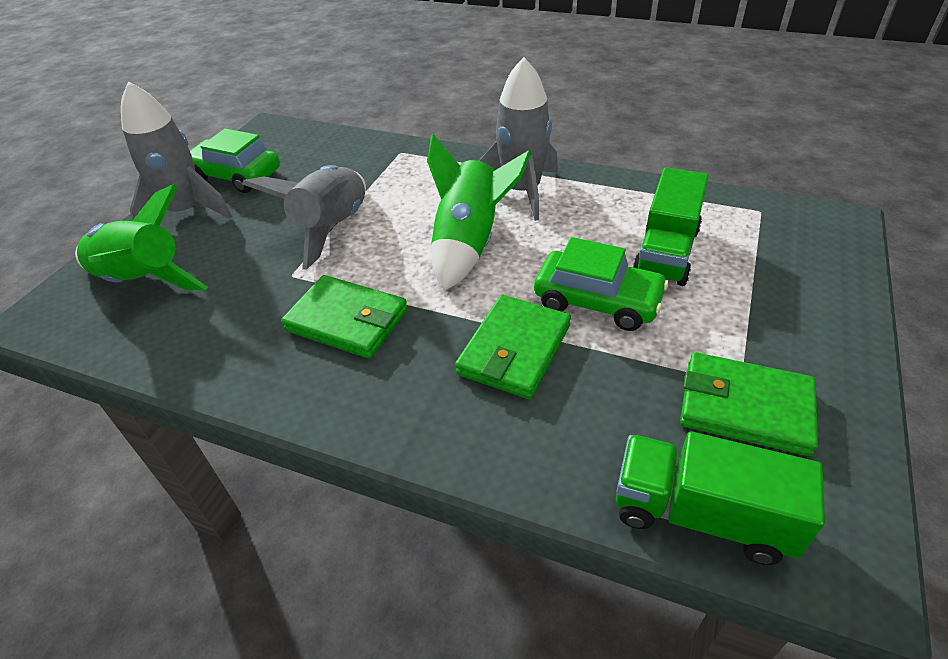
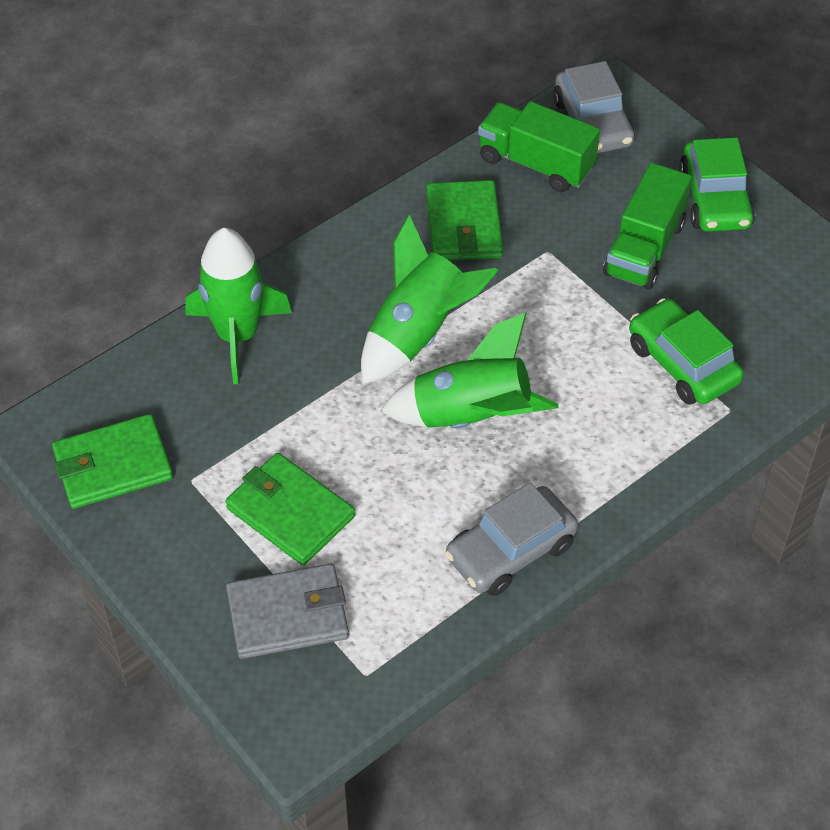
green rocket: [75,184,208,291] [427,134,531,291] = 2 -> [185,228,292,384] [361,215,498,384] [381,313,559,428] = 3
grey car: none = 0 -> [445,482,578,596] [553,61,635,154] = 2
grey rocket: [121,81,232,219] [242,165,366,270] [479,57,558,221] = 3 -> none = 0
grey wallet: none = 0 -> [226,564,349,659] = 1

